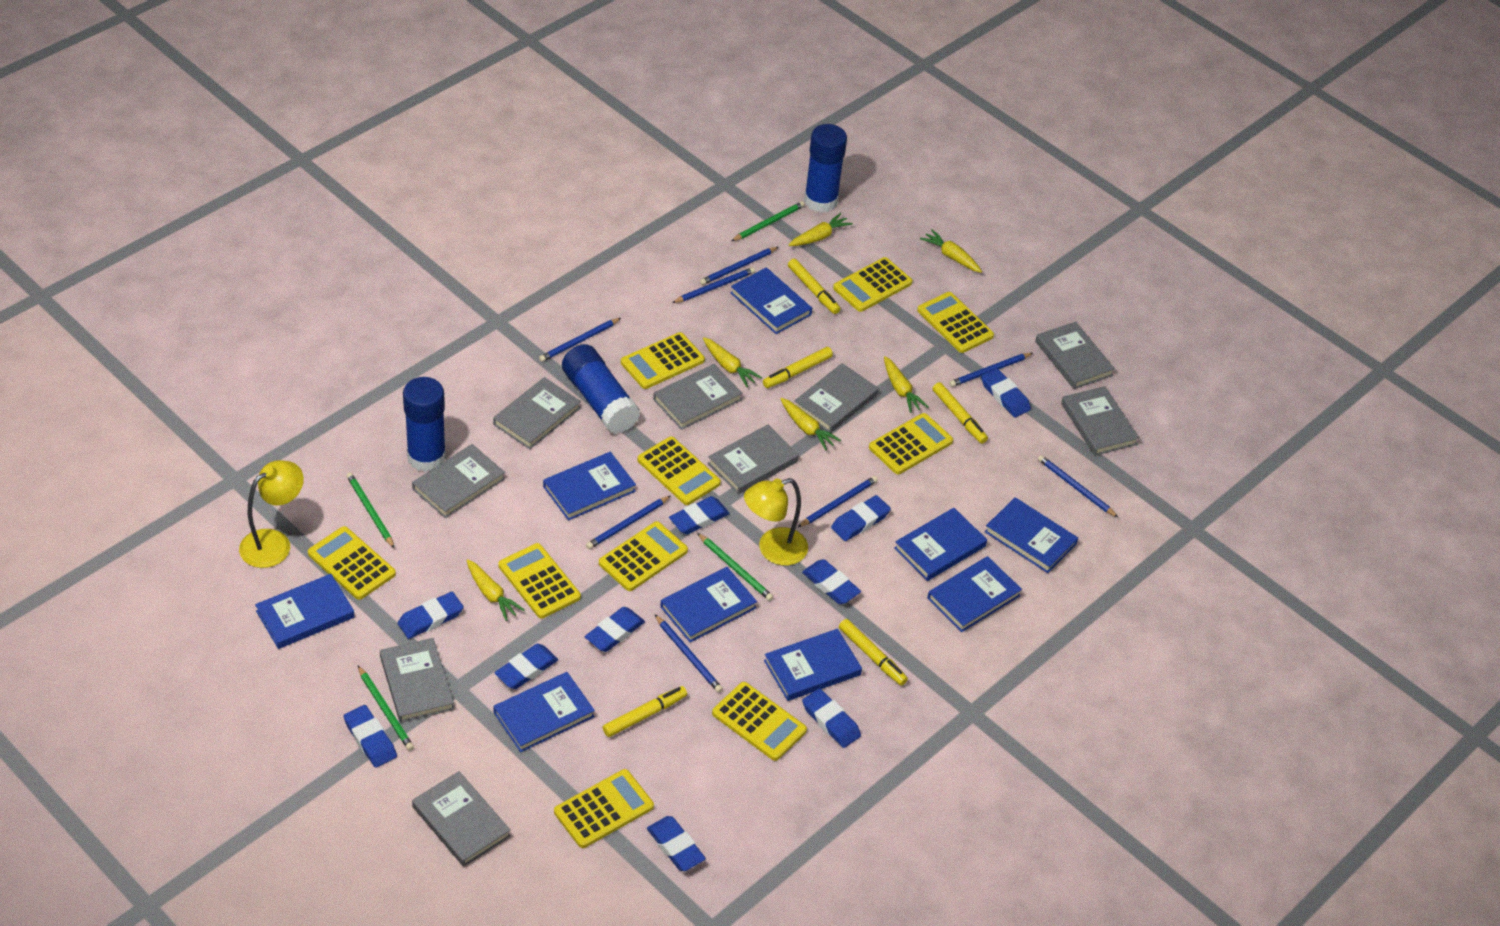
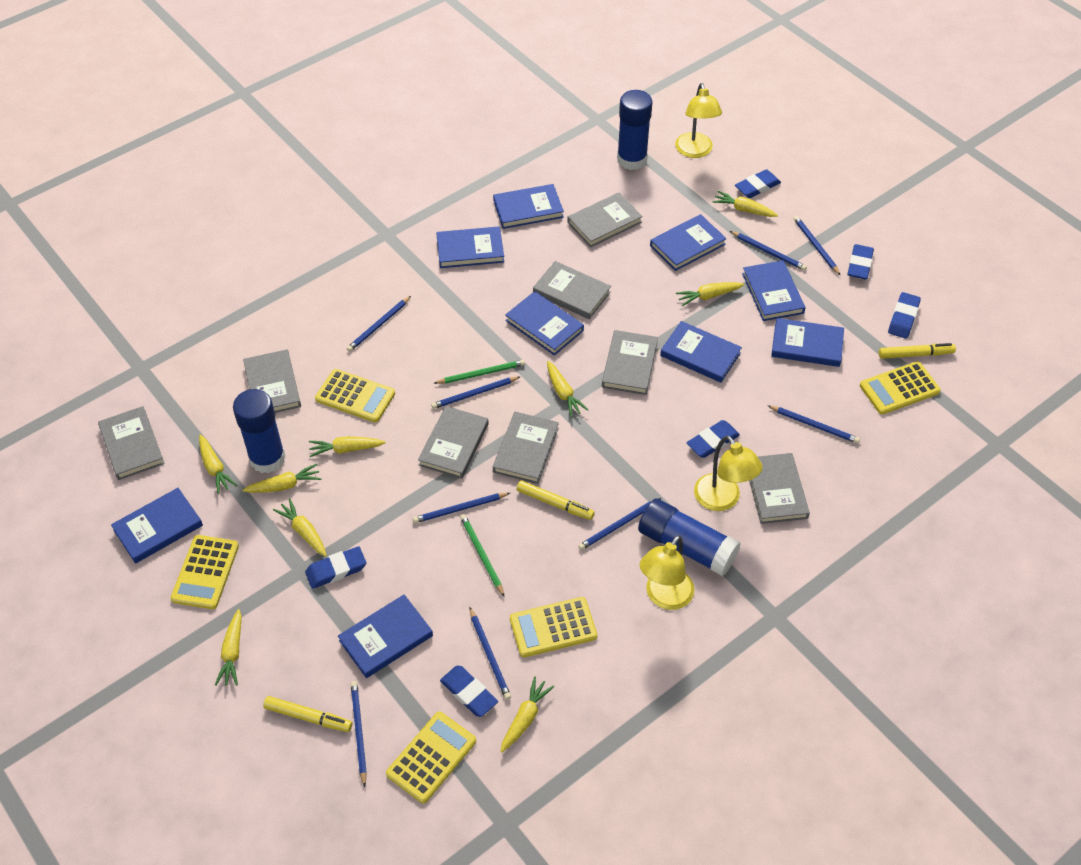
blue eraser: [344,705,397,768] [398,592,464,639] [494,644,558,689] [585,607,645,652] [647,816,706,871] [669,496,730,535] [802,559,861,604] [802,688,861,748] [831,495,891,541] [981,368,1031,418] = 10 -> [305,546,366,589] [440,666,498,717] [686,420,740,458] [735,169,781,198] [847,244,874,279] [888,292,921,339] = 6
blue pencil: [539,318,621,362] [586,496,671,549] [655,615,723,693] [672,267,755,303] [700,247,778,285] [798,476,878,527] [949,353,1033,387] [1038,455,1119,518] = 8 -> [347,296,411,352] [351,681,367,787] [413,493,510,523] [431,377,520,409] [470,608,511,700] [578,498,661,550] [730,231,807,271] [768,406,860,443] [793,216,840,275] = 9
green pencil: [346,472,395,549] [358,666,414,751] [697,533,773,601] [731,201,805,241] = 4 -> [434,360,525,384] [460,514,504,596] = 2
grey book: [380,638,454,723] [412,444,505,518] [412,771,511,867] [493,377,581,449] [653,364,743,430] [708,425,799,494] [794,363,879,433] [1035,322,1115,389] [1061,386,1139,456] = 9 -> [98,406,165,480] [243,350,301,413] [418,406,489,479] [493,412,559,484] [533,261,611,319] [567,193,643,247] [602,330,658,395] [749,453,810,524] = 8
yellow calculator: [308,526,396,600] [498,543,581,619] [554,769,654,848] [599,521,688,591] [621,332,705,389] [638,437,721,505] [712,682,807,761] [833,257,912,312] [869,413,953,474] [917,292,994,353] = 10 -> [171,535,239,609] [315,369,395,422] [386,712,476,804] [510,597,597,658] [860,361,941,414] = 5
yellow carrot: [466,559,525,621] [703,337,762,387] [780,398,841,450] [789,213,853,246] [884,356,928,413] [920,229,982,273] = 6 -> [199,435,237,494] [215,609,242,686] [243,463,321,493] [273,498,327,557] [309,436,386,457] [500,676,554,753] [547,361,588,417] [676,282,744,306] [713,191,778,217] = 9
yellow lamp: [239,460,304,568] [744,478,808,566] = 2 -> [640,535,695,610] [675,83,722,158] [694,435,763,511] = 3
yellow marker: [603,686,687,737] [763,347,833,388] [788,259,841,314] [839,619,908,686] [932,382,988,444] = 5 -> [263,696,352,732] [516,480,595,520] [879,343,956,359] = 3

